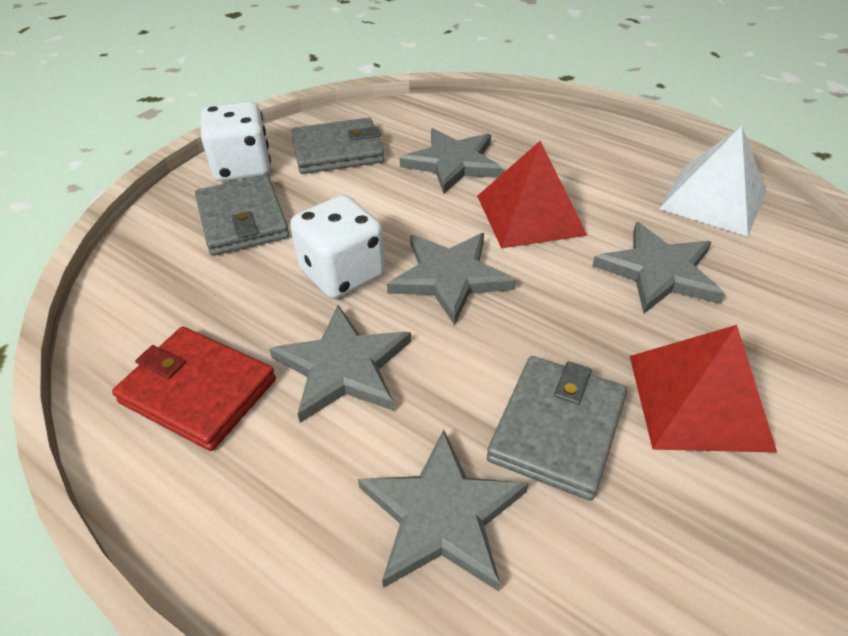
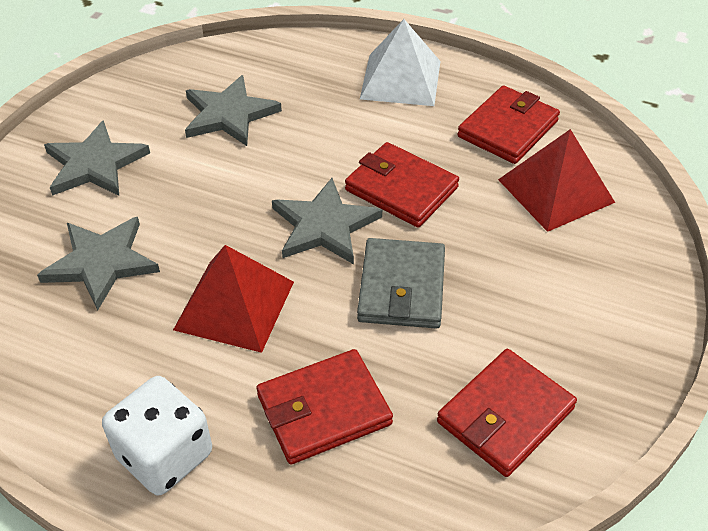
grey star: [269,305,411,423] [358,429,529,591] [387,233,516,325] [400,128,503,194] [592,222,725,313] = 5 -> [37,217,160,311] [44,120,150,196] [185,75,282,146] [272,178,382,264] = 4
grey wallet: [195,175,289,256] [291,118,384,174] [487,356,627,501] = 3 -> [357,238,445,329] = 1
red wallet: [112,327,276,451] = 1 -> [256,349,393,464] [345,142,459,228] [437,349,577,477] [457,86,560,164] = 4
white dice: [201,101,271,182] [290,195,385,299] = 2 -> [102,376,212,496] = 1

